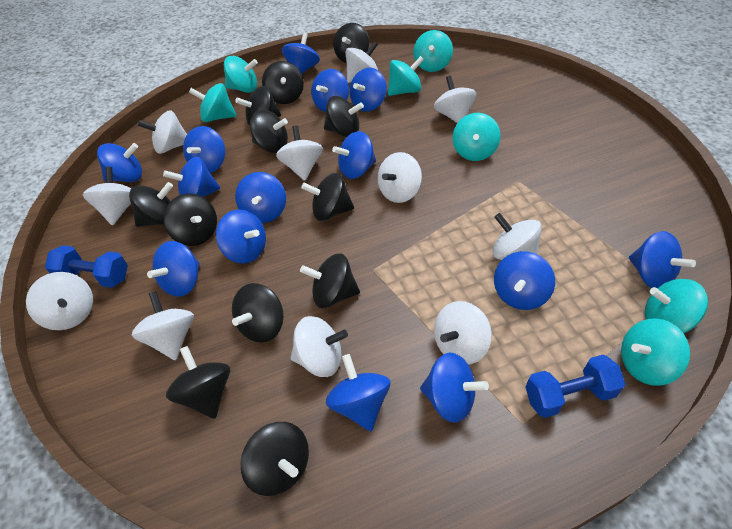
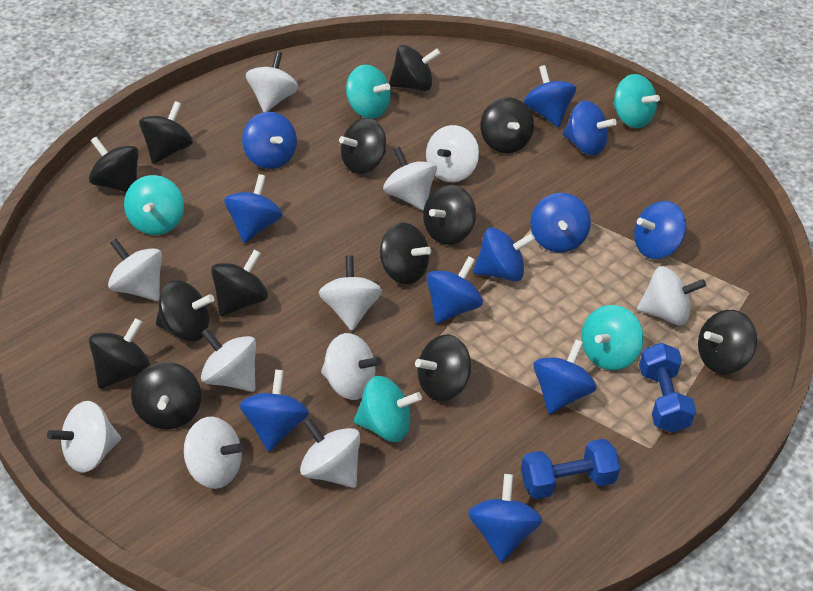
black spinning top: [129,182,173,227] [163,194,217,246] [166,346,230,419] [232,283,284,343] [235,86,281,126] [241,422,309,496] [250,110,288,153] [262,61,304,104] [300,253,360,308] [301,173,354,221] [324,96,364,137] [333,23,370,63] = 12 -> [89,137,139,192] [89,318,150,389] [131,362,201,429] [139,101,193,164] [156,280,214,342] [211,249,268,316] [339,118,386,174] [380,223,431,284] [389,45,441,91] [415,335,471,401] [423,185,476,245] [481,97,534,153] [698,310,757,374] = 13
blue spinning top: [97,143,142,182] [147,241,200,297] [163,157,220,197] [183,126,225,173] [216,210,266,263] [235,172,286,223] [282,32,320,74] [311,69,349,112] [326,354,390,431] [332,131,376,179] [350,68,387,112] [420,353,489,423] [494,251,555,310] [629,231,696,288] = 14 -> [224,174,283,243] [240,370,309,452] [242,112,297,169] [426,256,483,324] [468,474,542,563] [473,227,535,282] [524,65,576,127] [531,193,591,253] [533,340,597,414] [563,101,617,155] [634,201,686,259] = 11
turquoise spinning top: [189,83,237,122] [224,56,258,93] [388,56,424,96] [413,30,453,72] [453,113,500,161] [621,318,690,386] [645,279,708,333] = 7 -> [124,175,184,235] [346,65,391,119] [354,376,422,442] [581,305,643,370] [613,74,660,128] = 5

